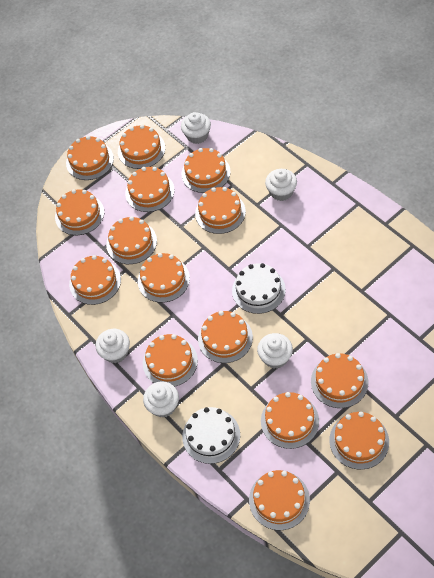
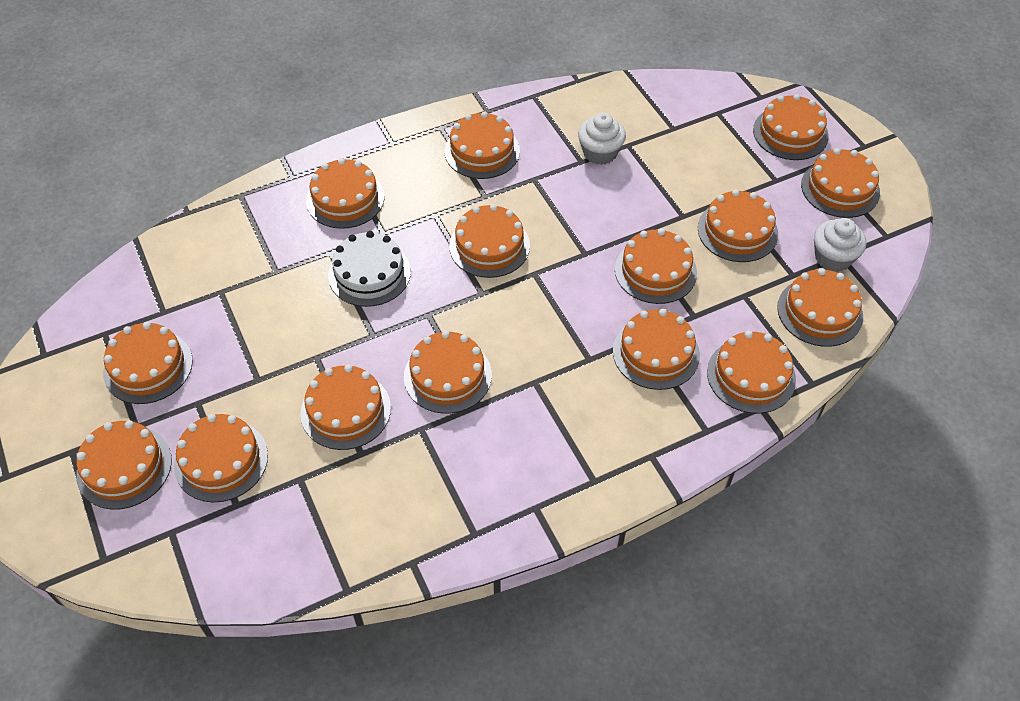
white cake: [182,407,240,464] [232,263,286,314] = 2 -> [328,231,411,307] = 1
white cupcake: [95,329,130,364] [143,381,179,417] [181,112,211,144] [257,333,293,369] [265,169,297,201] = 5 -> [578,113,626,165] [814,218,866,272] = 2

